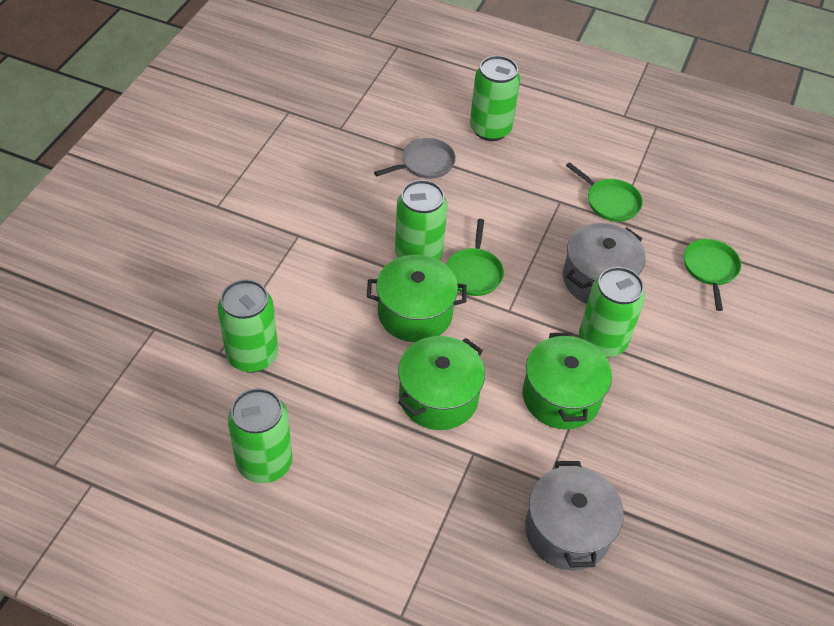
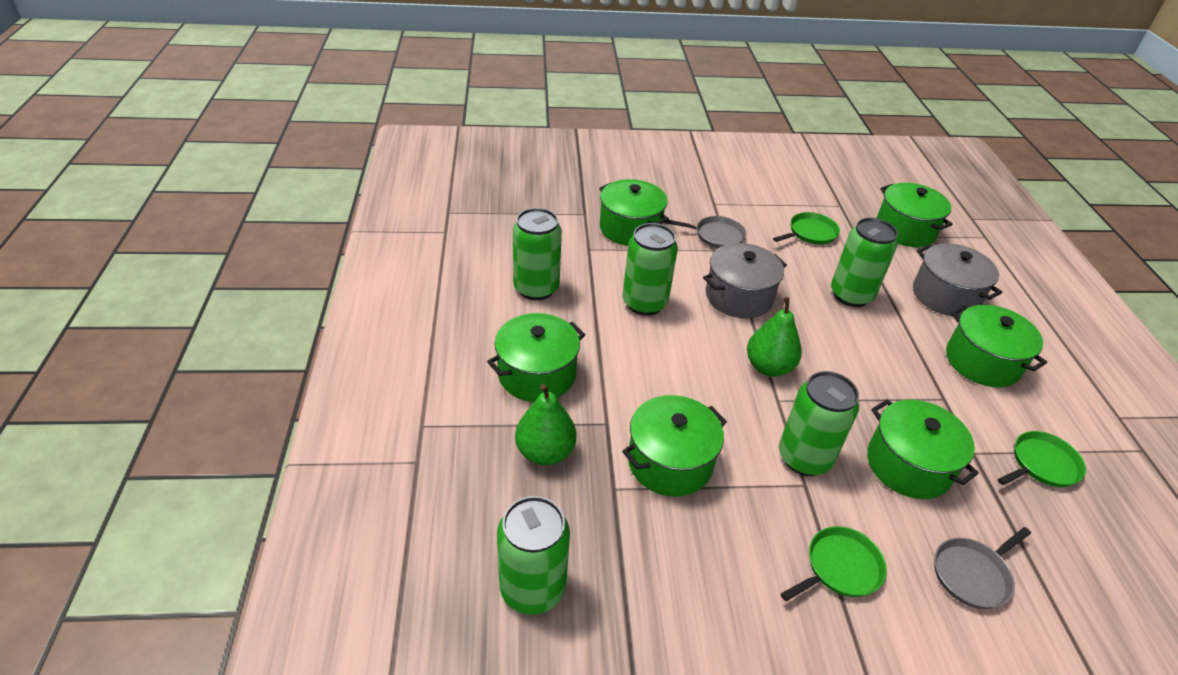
green pear: none = 0 -> [515,384,577,465] [747,297,802,377] = 2
green pot: [367,255,467,342] [398,336,485,430] [523,333,612,429] = 3 -> [487,313,585,402] [599,179,669,246] [622,395,727,497] [867,399,979,499] [877,183,953,247] [946,305,1047,387] = 6
grey pan: [374,138,456,179] = 1 -> [665,216,747,248] [934,527,1031,609] = 2

